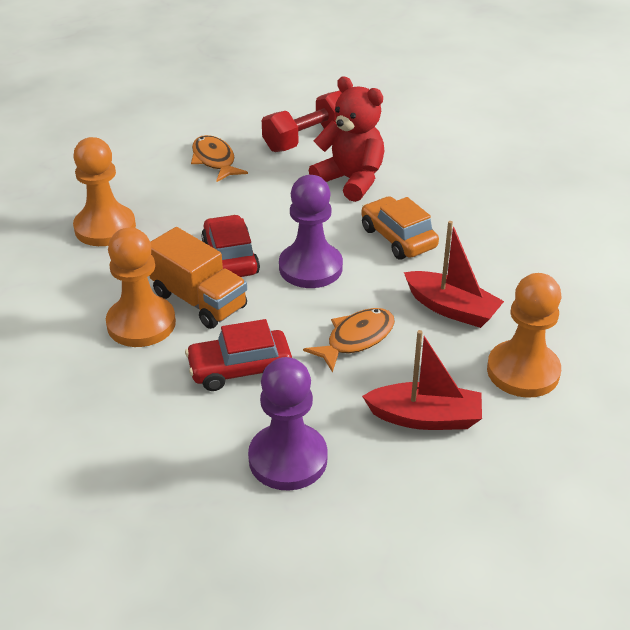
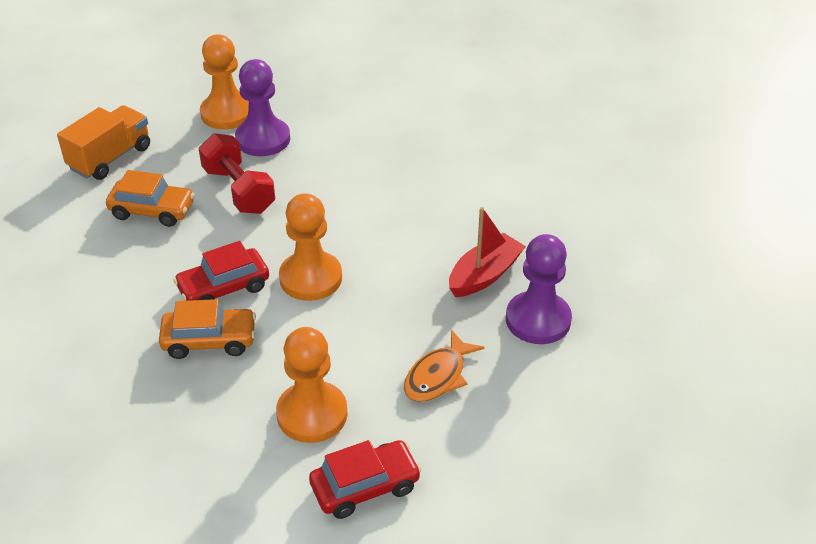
orange car: [361,196,439,259] = 1 -> [106,170,195,227] [159,299,256,359] = 2
orange fish: [191,135,248,182] [303,308,395,373] = 2 -> [404,330,484,402] = 1
red boat: [362,330,482,430] [404,221,504,328] = 2 -> [449,207,526,297] = 1
red teddy bear: [309,76,384,202] = 1 -> none = 0

